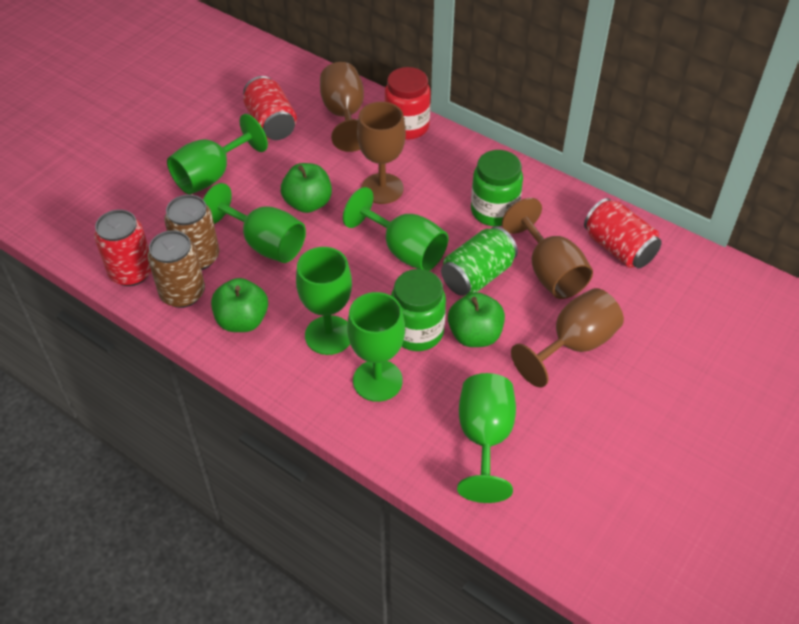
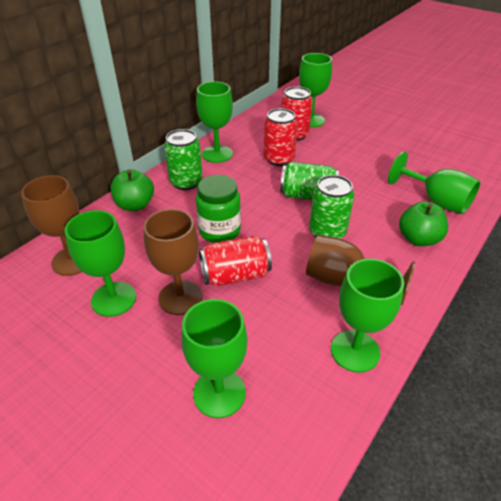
brown can: [147,230,205,308] [164,195,219,270] = 2 -> none = 0
brown goblet: [320,62,364,152] [357,102,406,204] [502,198,593,299] [511,288,624,388] = 4 -> [21,175,82,276] [143,209,202,315] [306,235,415,305] = 3
green apple: [211,278,268,332] [281,163,332,213] [448,292,505,347] = 3 -> [110,169,154,211] [399,201,448,246] = 2
green can: [441,226,518,296] = 1 -> [164,129,203,190] [280,162,339,200] [309,175,354,239] = 3
green jar: [391,269,446,351] [471,150,523,226] = 2 -> [196,175,241,243] = 1
red jar: [385,67,431,140] = 1 -> none = 0

